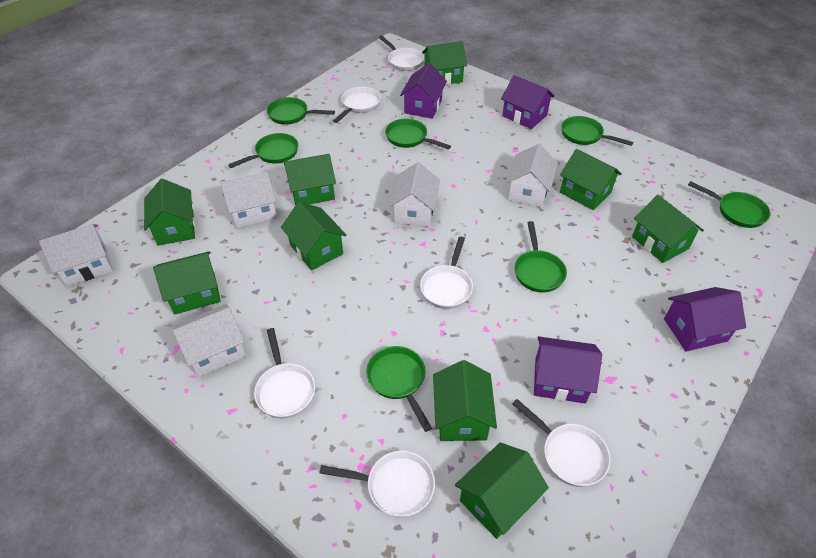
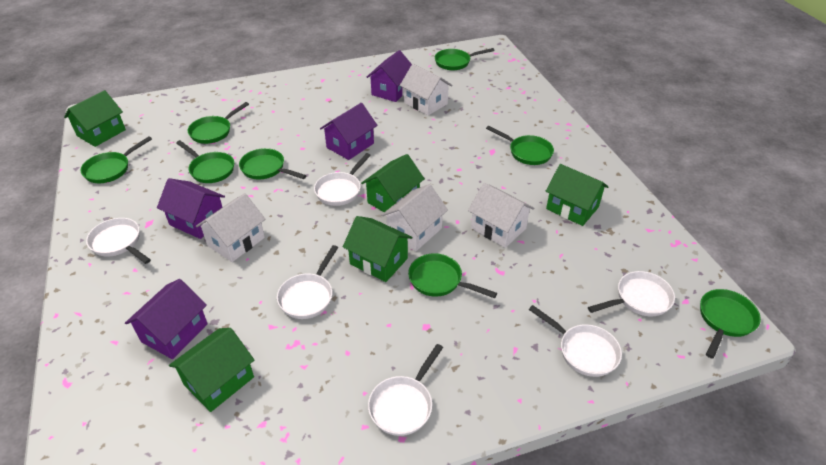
green house: [144,179,195,246] [153,251,221,314] [281,202,347,270] [284,154,336,205] [422,41,467,85] [433,360,497,441] [455,442,549,539] [560,149,622,210] [632,195,704,263] = 9 -> [64,90,126,147] [169,328,254,412] [343,216,413,282] [361,154,425,212] [546,164,609,226] = 5
green pan: [228,133,298,168] [267,97,335,125] [366,346,432,432] [385,119,451,149] [515,221,567,293] [561,116,633,146] [688,181,771,228] = 7 -> [80,136,152,183] [176,140,234,183] [188,102,249,144] [239,148,306,179] [408,253,497,298] [435,48,495,70] [486,126,554,165] [700,289,761,359] = 8
white house: [39,224,113,287] [173,304,246,377] [220,172,277,228] [389,162,440,227] [506,144,558,207] = 5 -> [196,193,265,262] [381,184,448,251] [400,64,452,116] [468,183,534,248] = 4

